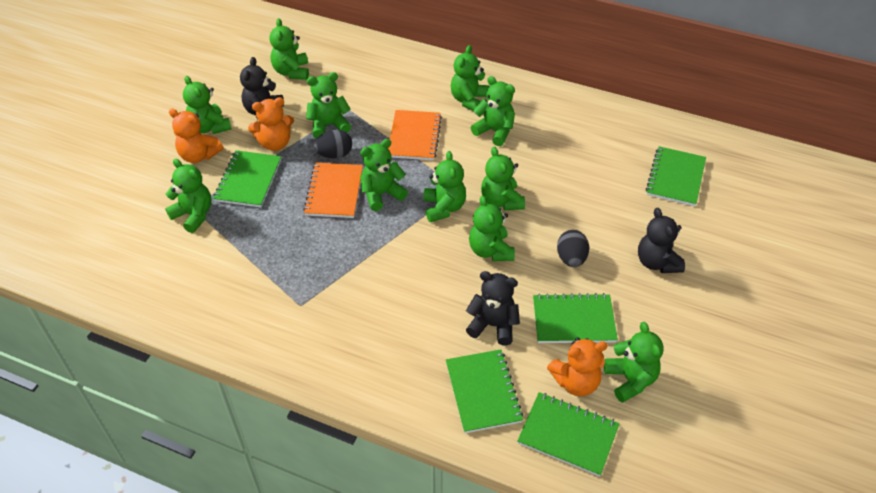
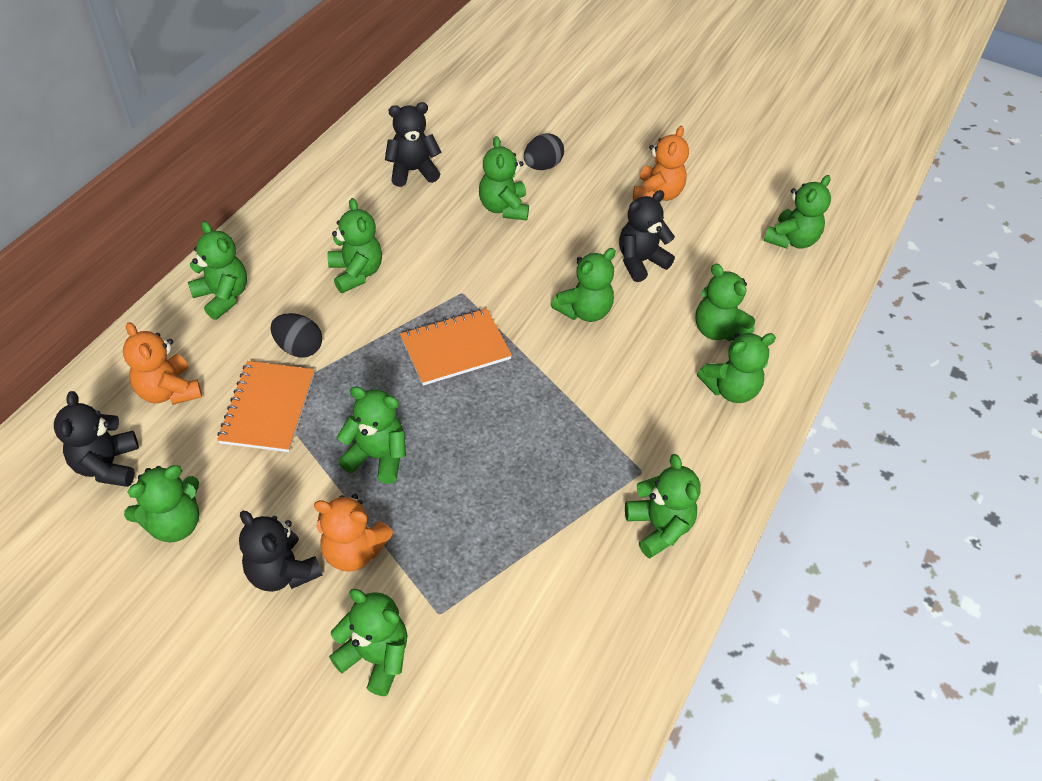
black teddy bear: [240,57,284,119] [466,271,520,345] [638,208,685,273] = 3 -> [54,391,139,487] [239,511,323,592] [385,102,441,187] [619,190,675,282] = 4
green notebook: [213,150,281,208] [446,349,524,433] [517,392,620,477] [533,293,618,343] [646,146,706,206] = 5 -> none = 0

